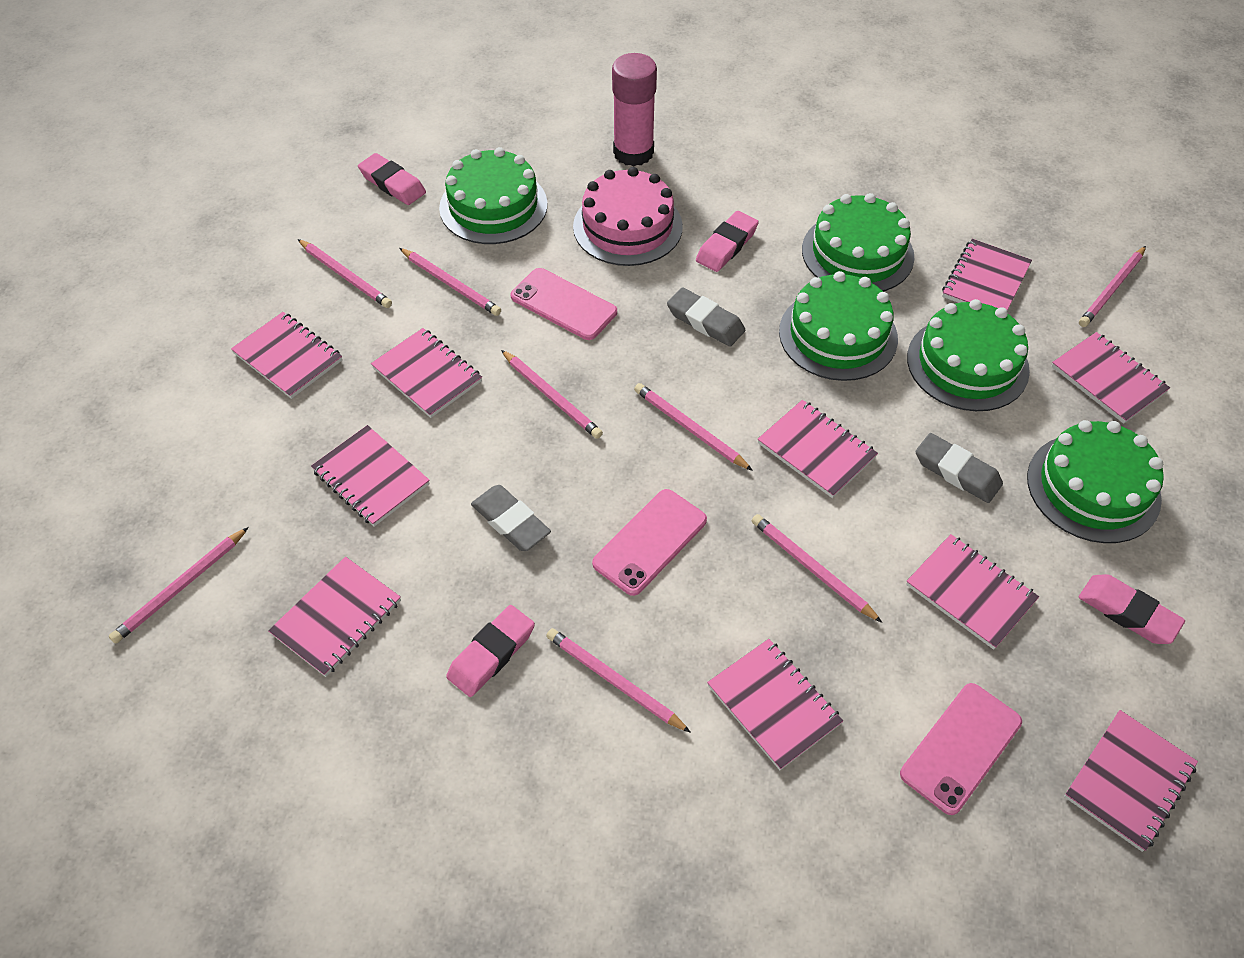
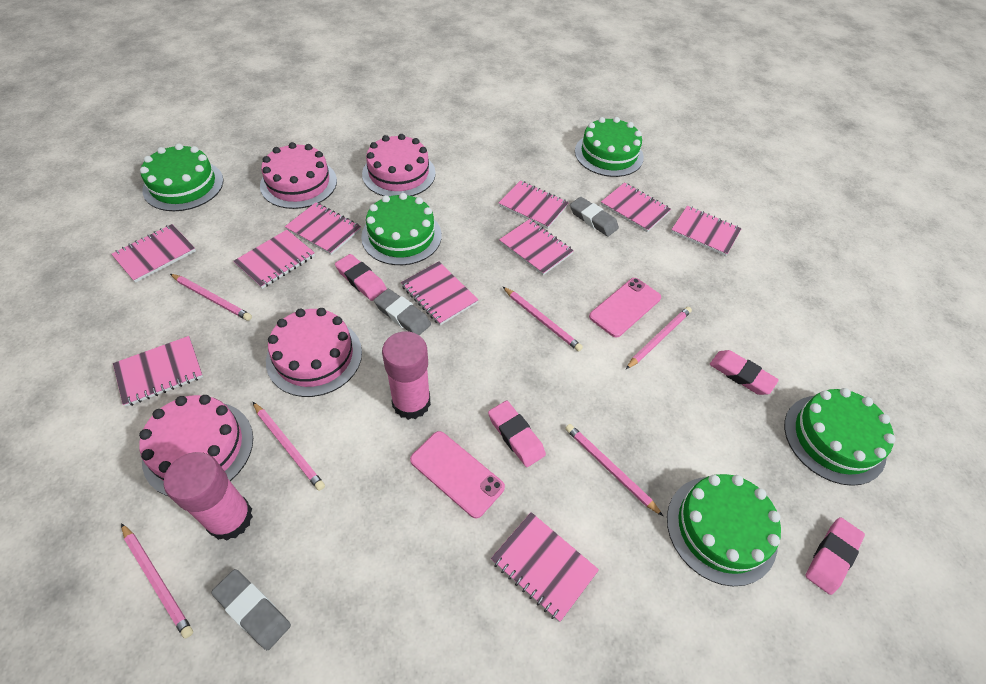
pink cake: [573,167,683,266] = 1 -> [139,395,253,496] [260,142,337,209] [266,308,362,397] [362,134,436,196] = 4
pink glue stick: [612,53,657,166] = 1 -> [164,452,253,541] [382,331,431,420] = 2
pink pencil: [109,527,249,644] [298,239,392,308] [399,248,501,316] [501,350,603,439] [546,628,691,733] [634,383,753,471] [752,514,882,623] [1079,246,1146,327] = 8 -> [121,523,193,639] [170,274,252,321] [253,402,325,491] [503,287,583,352] [565,424,663,516] [626,307,692,369] = 6
pink phone: [511,268,617,340] [592,489,707,596] [900,683,1022,815] = 3 -> [410,431,505,519] [589,278,661,338] = 2

